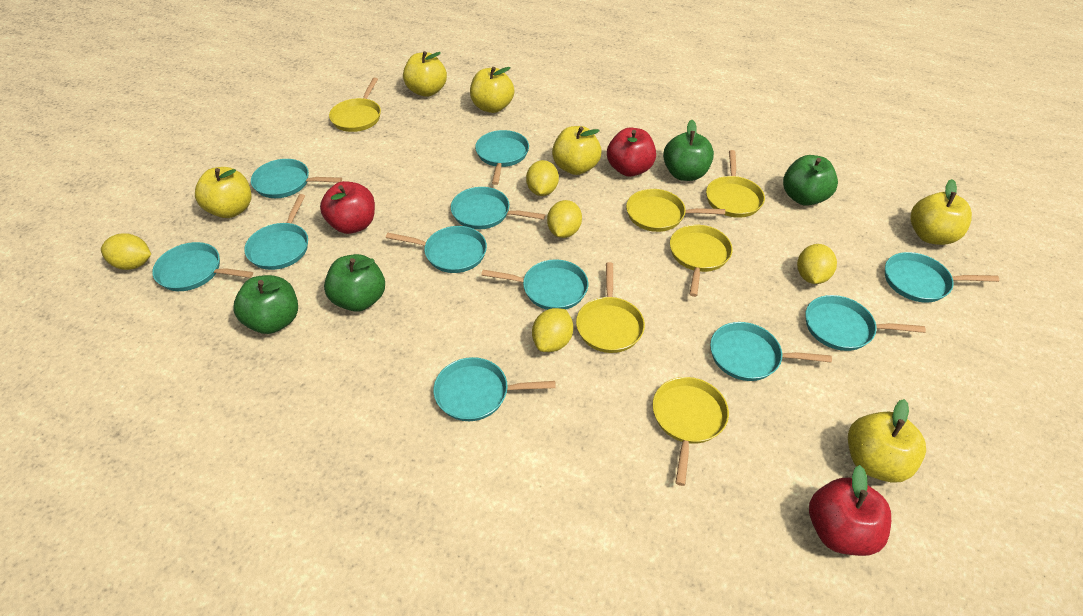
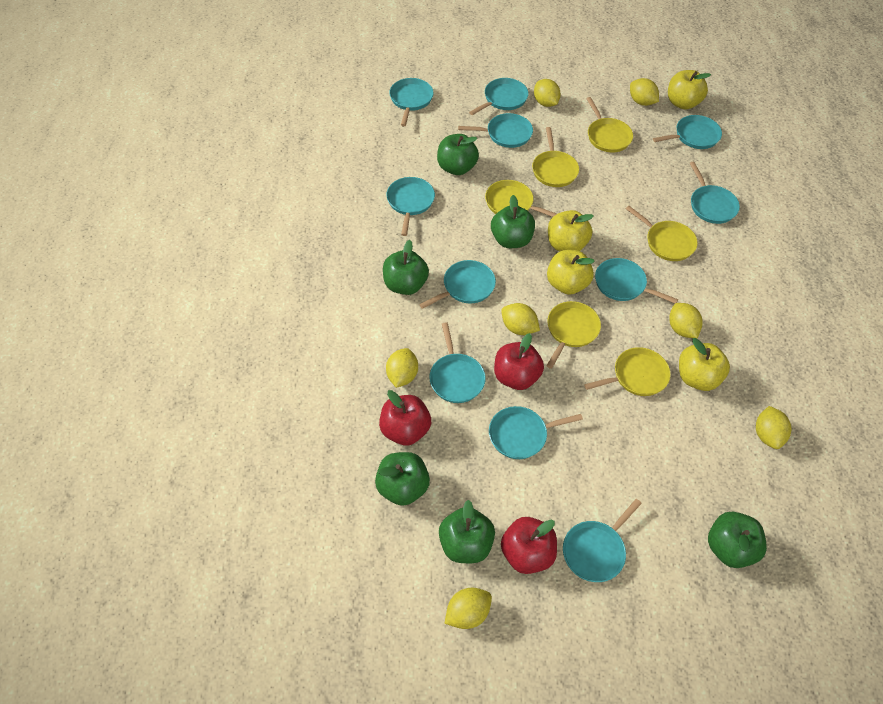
green apple: [233,275,298,334] [324,254,385,312] [663,120,714,181] [783,155,838,206] = 4 -> [375,452,430,506] [383,240,429,295] [437,134,479,175] [439,500,495,563] [491,195,535,248] [708,512,767,568] = 6
yellow apple: [195,167,252,218] [403,51,447,97] [470,67,514,113] [552,126,602,175] [848,399,926,483] [910,179,972,245] = 6 -> [547,250,595,295] [548,210,593,251] [668,70,711,110] [679,338,730,391] = 4
yellow lemon: [101,233,151,270] [526,160,559,196] [532,308,573,352] [547,200,582,238] [797,244,837,284] = 5 -> [386,348,418,388] [444,588,492,629] [501,303,540,335] [534,79,561,107] [630,78,659,106] [669,303,703,338] [756,406,792,449] = 7

